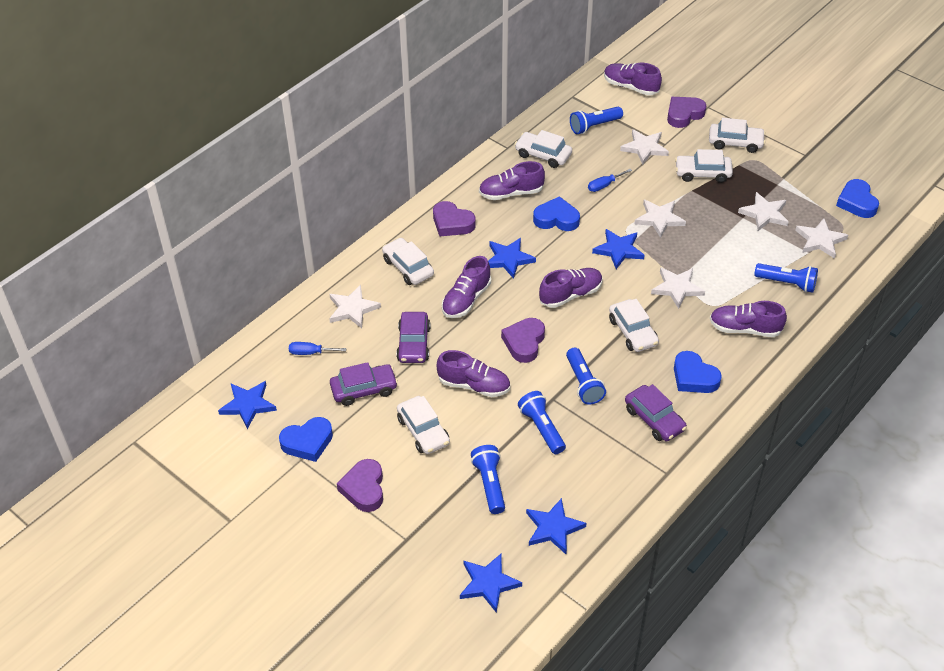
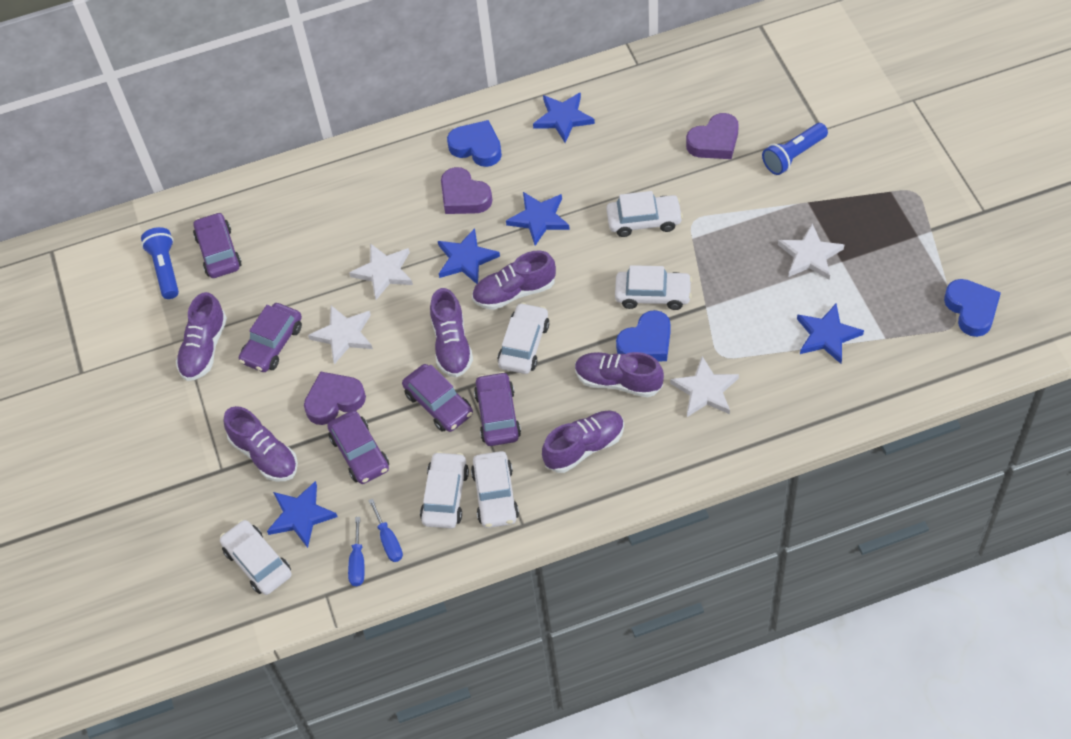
blue flashlight: [471,445,505,514] [518,391,566,454] [566,347,606,405] [570,107,623,134] [754,263,818,293] = 5 -> [141,227,179,299] [762,123,828,175] = 2
blue heart: [279,417,333,462] [533,196,580,231] [674,351,722,393] [836,179,879,218] = 4 -> [447,120,502,167] [616,310,671,362] [944,279,1001,337] = 3
purple car: [330,362,398,406] [396,312,430,363] [625,384,687,441] = 3 -> [193,212,242,278] [239,303,302,372] [327,410,389,484] [402,364,473,432] [474,372,521,446] = 5
purple heart: [337,459,383,512] [433,201,476,236] [501,318,545,363] [667,97,706,128] = 4 -> [304,371,366,425] [441,167,492,214] [686,113,739,159] = 3
white star: [329,285,381,328] [620,129,669,165] [634,200,686,238] [651,267,705,309] [738,192,789,231] [795,218,848,259] = 6 -> [308,305,373,364] [349,243,413,300] [670,356,739,417] [778,223,844,280] = 4

